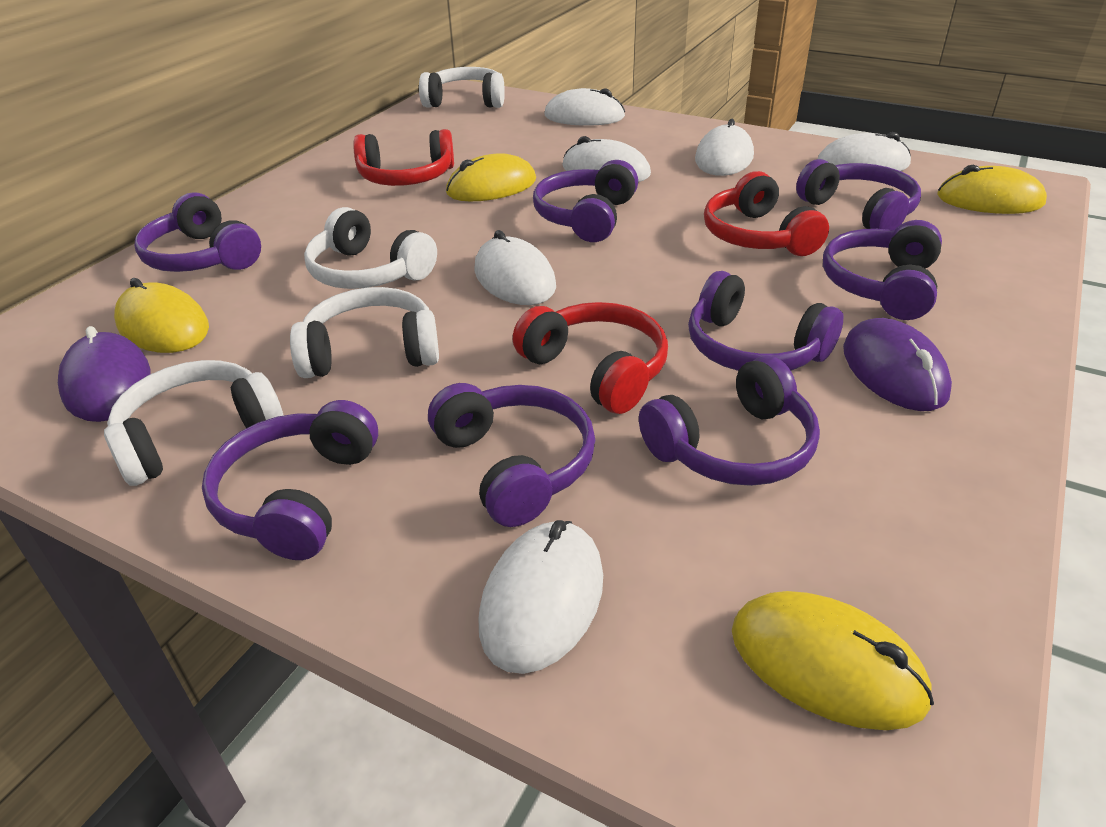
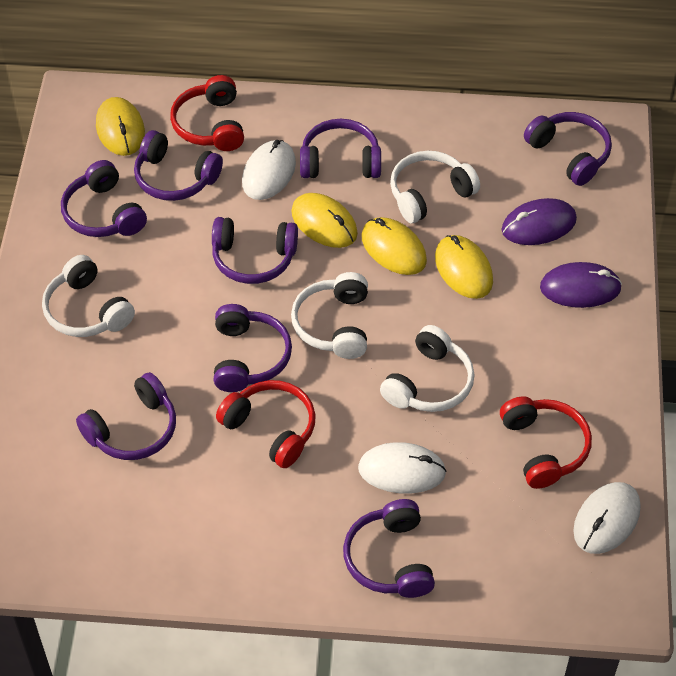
white mouse: [474,230,556,305] [478,520,603,674] [544,88,625,126] [562,136,651,182] [695,119,754,176] [817,132,911,171] = 6 -> [242,140,296,200] [358,442,447,494] [573,482,641,554] = 3

